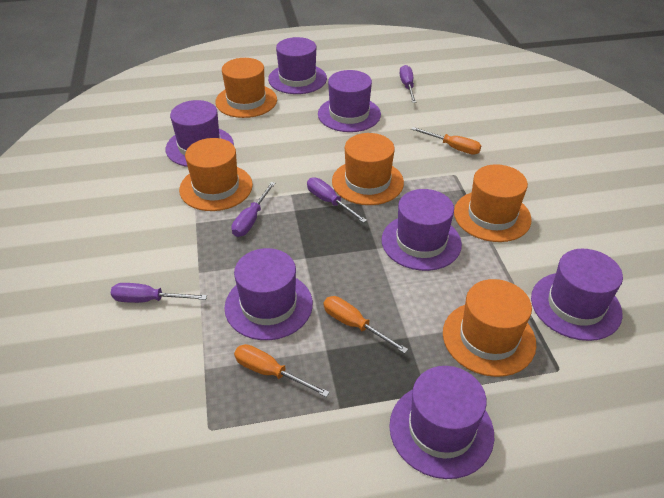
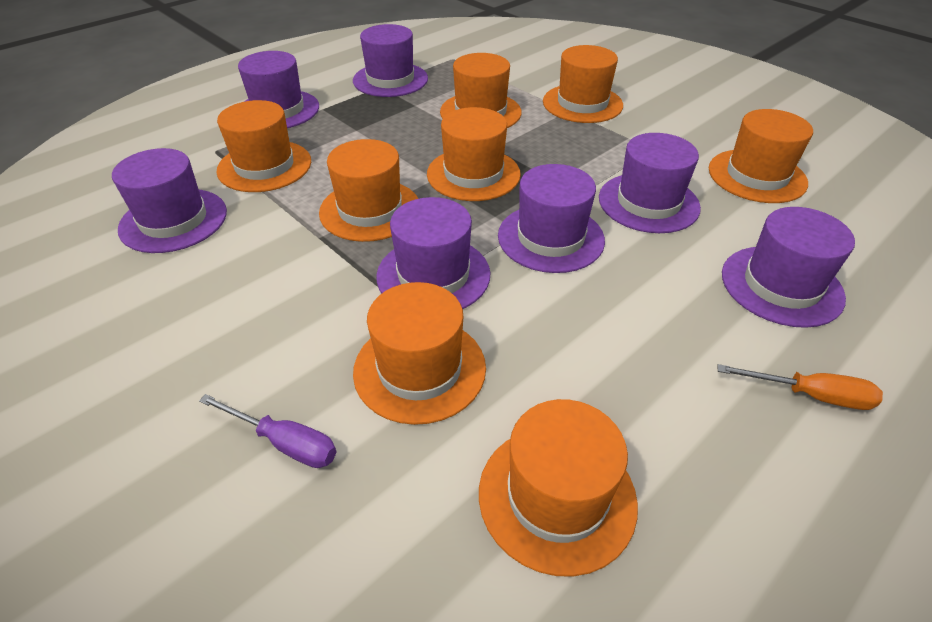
orange hat: [179,138,253,211] [215,58,277,118] [332,133,404,205] [443,279,536,377] [454,164,532,242] = 5 -> [216,100,311,192] [319,139,418,242] [353,282,486,425] [427,107,521,201] [440,53,522,128] [479,399,638,577] [543,45,623,123] [709,109,813,203] = 8
orange screwdriver: [234,344,330,397] [324,296,408,354] [411,127,481,155] = 3 -> [717,364,883,410] = 1
purple screwdriver: [111,283,207,303] [232,182,275,237] [307,178,367,223] [400,65,416,103] = 4 -> [199,394,336,468] = 1

